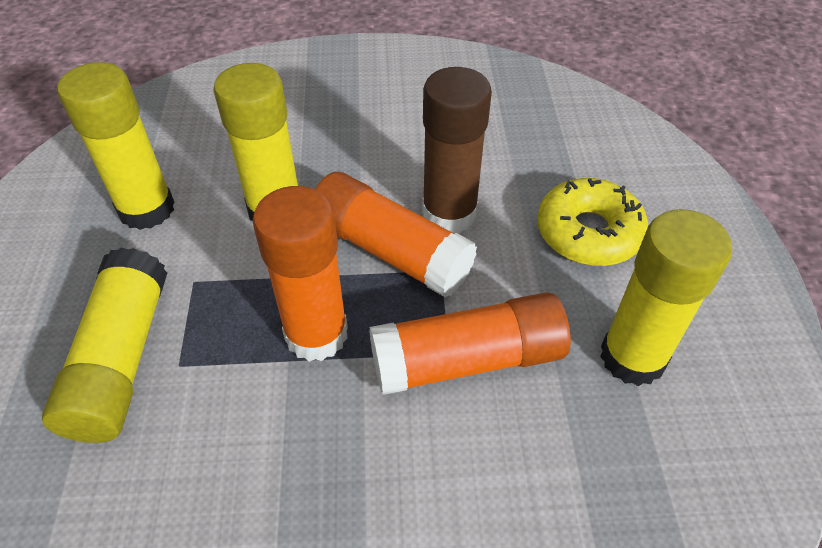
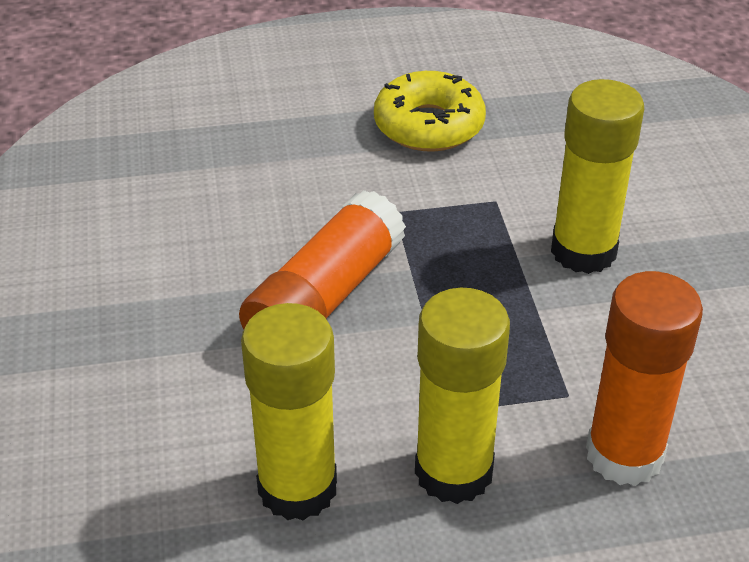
brown glue stick: [422,67,492,234] = 1 -> none = 0
orange glue stick: [253,186,348,362] [315,172,477,298] [369,292,571,395] = 3 -> [239,190,406,329] [586,271,703,486] = 2
yellow glue stick: [42,248,167,443] [57,62,175,230] [214,63,298,221] [600,209,732,386] = 4 -> [241,303,337,520] [415,288,510,504] [551,79,644,274] = 3

